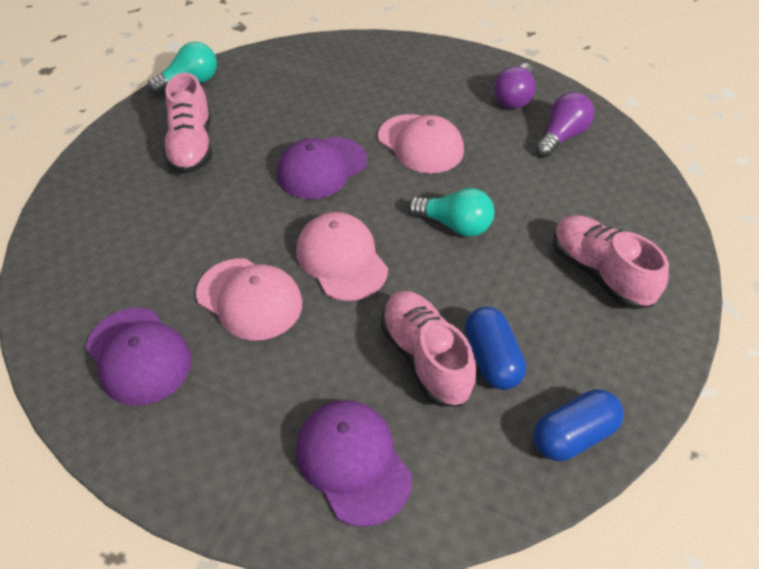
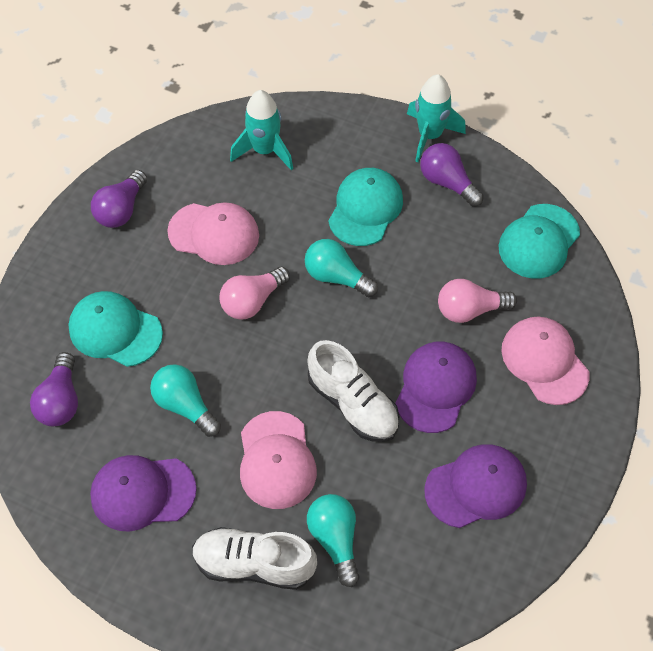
blue capsule: [465,307,526,390] [533,389,624,461] = 2 -> none = 0
pink light bulb: none = 0 -> [219,266,290,320] [438,279,517,323] = 2
pink shoe: [163,73,212,174] [381,291,476,407] [553,215,669,309] = 3 -> none = 0
purple light bulb: [494,63,536,109] [535,92,594,157] = 2 -> [30,352,78,426] [91,170,147,228] [420,143,484,206] = 3
turquoise cap: none = 0 -> [68,291,163,367] [328,168,403,246] [498,204,580,278] = 3
turquoise light bulb: [148,42,217,94] [408,188,495,237] = 2 -> [150,364,221,437] [305,239,378,297] [307,494,359,587] = 3
turquoise rocket: none = 0 -> [230,90,293,170] [407,74,466,162] = 2
white shoe: none = 0 -> [192,527,317,590] [307,340,400,442] = 2

